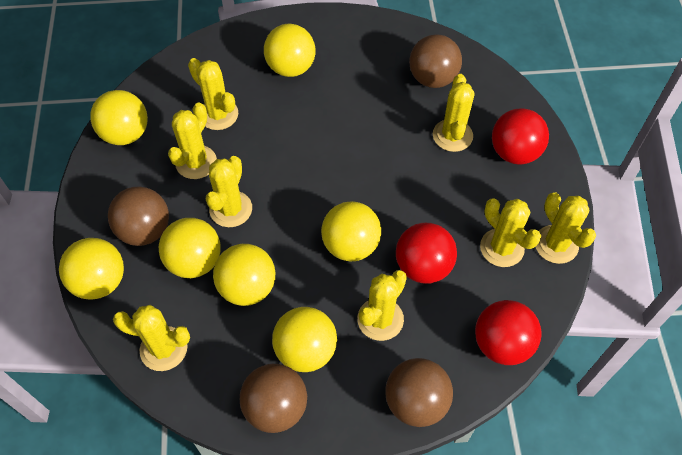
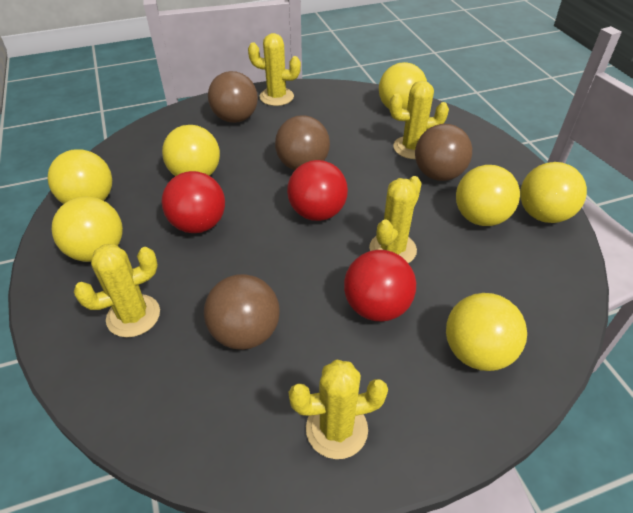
yellow cactus: [113,305,190,371] [168,103,217,179] [188,58,238,130] [206,156,252,227] [357,270,407,341] [433,74,474,152] [480,198,541,267] [536,192,596,264] = 8 -> [74,244,160,337] [248,33,301,106] [289,360,388,459] [369,176,422,263] [389,81,449,159] = 5

